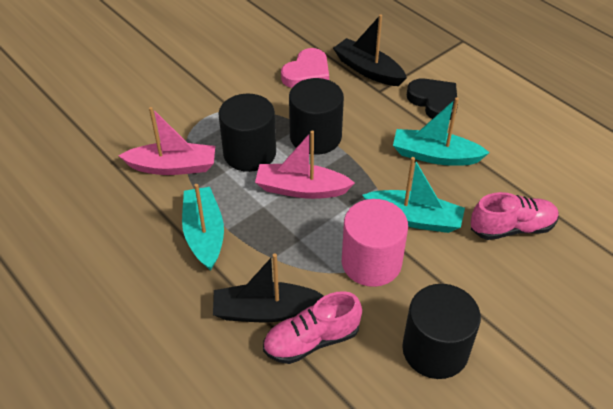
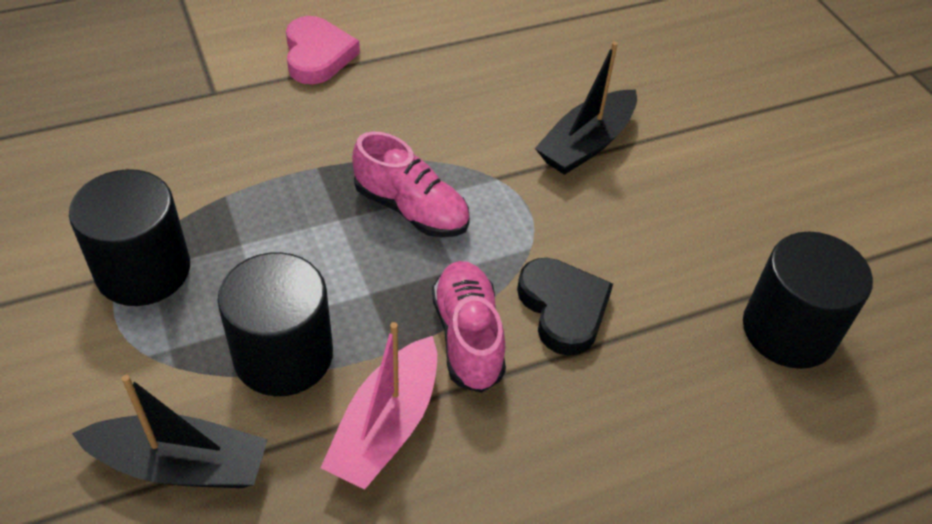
pink boat: [118,107,215,175] [255,130,355,199] = 2 -> [321,322,437,490] = 1
pink cylinder: [342,199,408,287] = 1 -> none = 0
turquoise boat: [182,184,224,271] [363,157,465,233] [393,98,490,166] = 3 -> none = 0

